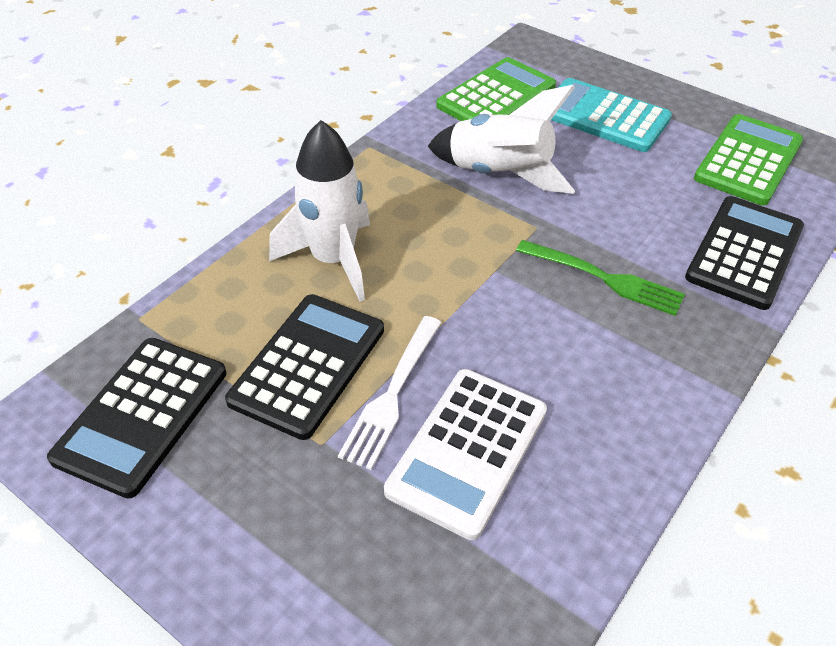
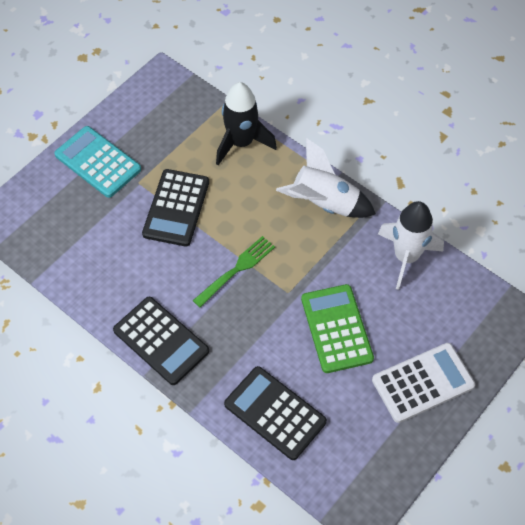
black rocket: none = 0 -> [216,82,277,165] = 1
green calculator: [436,57,556,121] [694,114,803,205] = 2 -> [301,284,374,373] = 1
white fork: [338,316,442,470] = 1 -> none = 0

